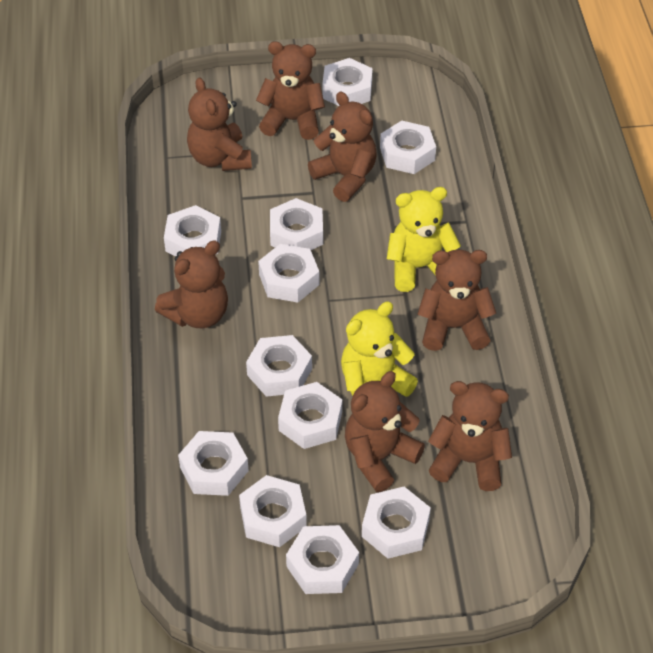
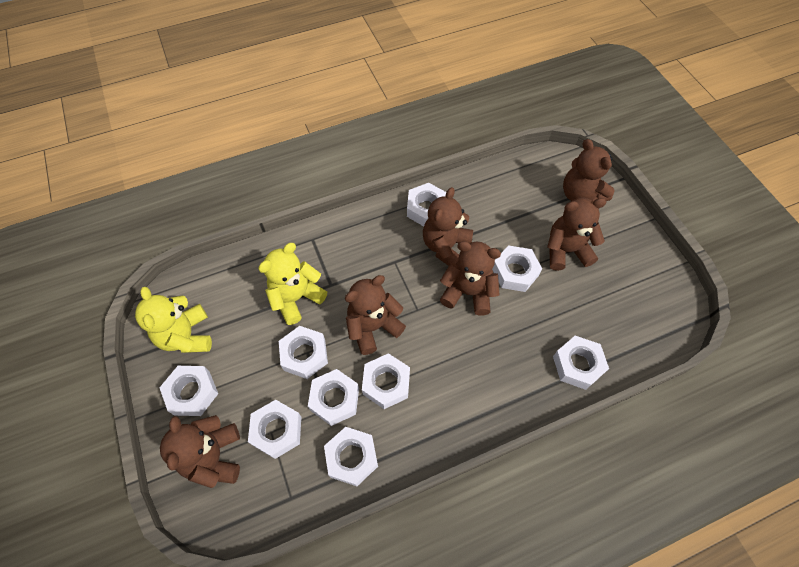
brown teddy bear: [155,241,228,328] [187,77,252,171] [256,41,325,140] [308,92,376,202] [345,371,425,492] [417,250,496,351] [428,381,512,491] = 7 -> [160,415,240,488] [345,275,406,355] [423,187,473,266] [440,241,501,316] [547,198,606,271] [563,139,615,202] = 6
white nut: [164,205,221,257] [178,431,249,496] [239,475,307,547] [246,335,312,397] [258,244,319,303] [270,198,323,250] [278,382,342,449] [286,525,359,594] [322,58,373,106] [362,487,431,559] [380,121,436,174] = 11 -> [160,366,218,416] [248,400,301,459] [279,326,328,379] [308,369,359,426] [324,427,378,486] [362,353,410,409] [407,183,446,226] [492,245,542,292] [553,336,609,390] = 9

